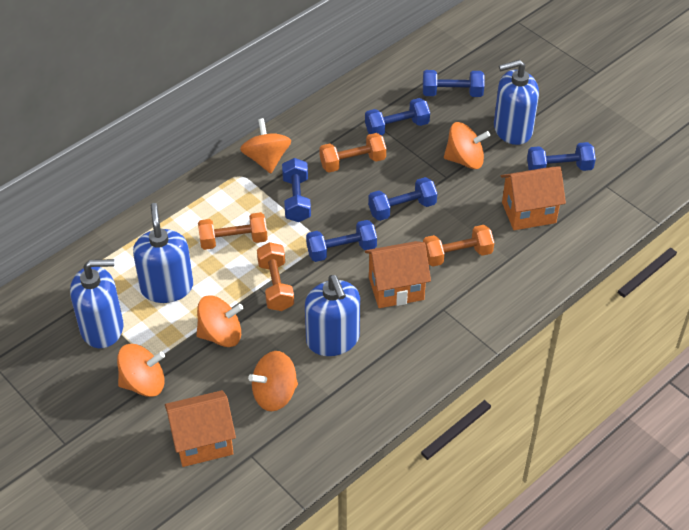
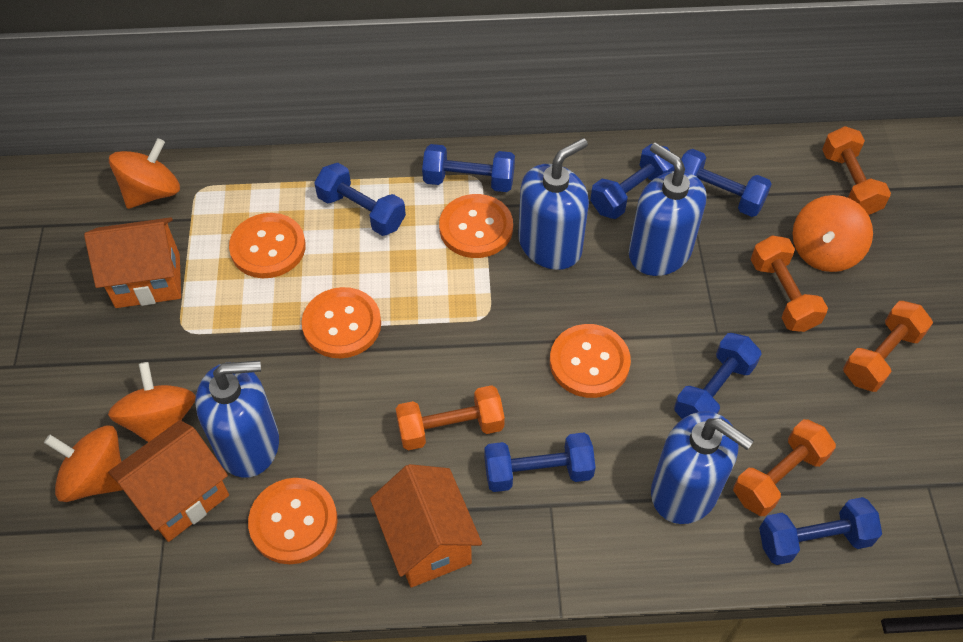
blue dumbbell: [282,158,311,222] [306,220,377,262] [365,98,430,136] [368,177,437,221] [423,70,484,97] [527,142,596,171] = 6 -> [314,163,406,236] [422,144,515,192] [484,433,596,492] [590,144,675,219] [674,333,762,419] [681,149,772,217] [759,497,882,565] = 7
orange button: none = 0 -> [229,213,306,278] [248,478,338,564] [302,287,381,358] [439,194,513,258] [550,324,631,398] = 5
orange dumbbell: [198,212,268,250] [257,242,294,311] [319,133,386,172] [423,225,494,267] = 4 -> [395,385,505,450] [733,419,836,516] [751,235,828,332] [822,126,891,215] [843,301,933,392] = 5
orange spinning top: [117,344,165,397] [197,295,243,347] [240,118,291,173] [248,351,298,411] [444,122,490,169] = 5 -> [44,425,123,502] [108,362,196,442] [109,138,180,209] [792,195,873,272] = 4

